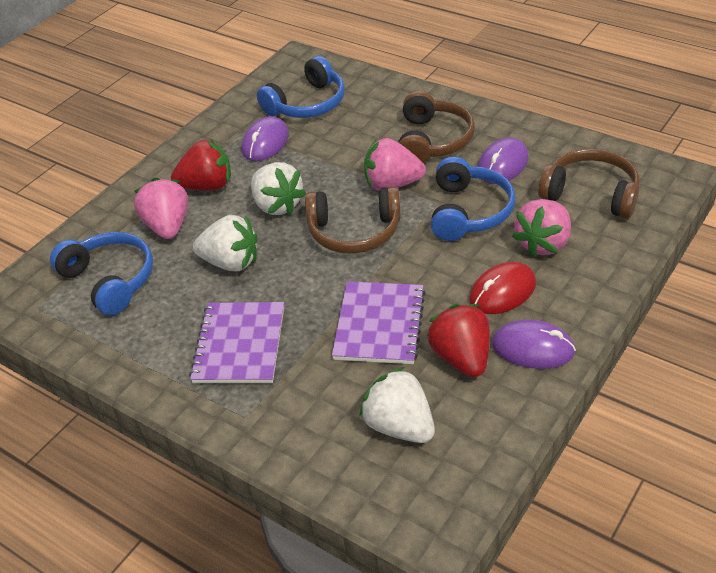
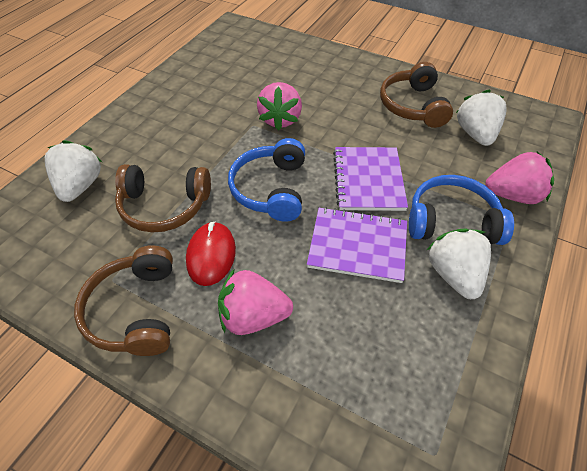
blue headphones: [50,232,153,315] [257,56,345,118] [431,157,516,241] = 3 -> [228,138,305,222] [409,175,514,245] = 2
purple mouse: [242,116,289,161] [478,137,528,184] [492,320,576,369] = 3 -> none = 0
red strawberry: [171,139,231,191] [427,304,490,377] = 2 -> none = 0

